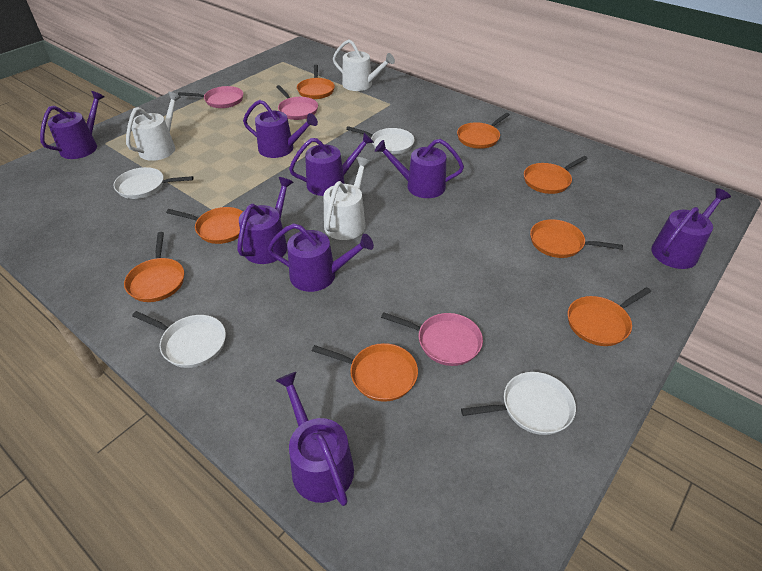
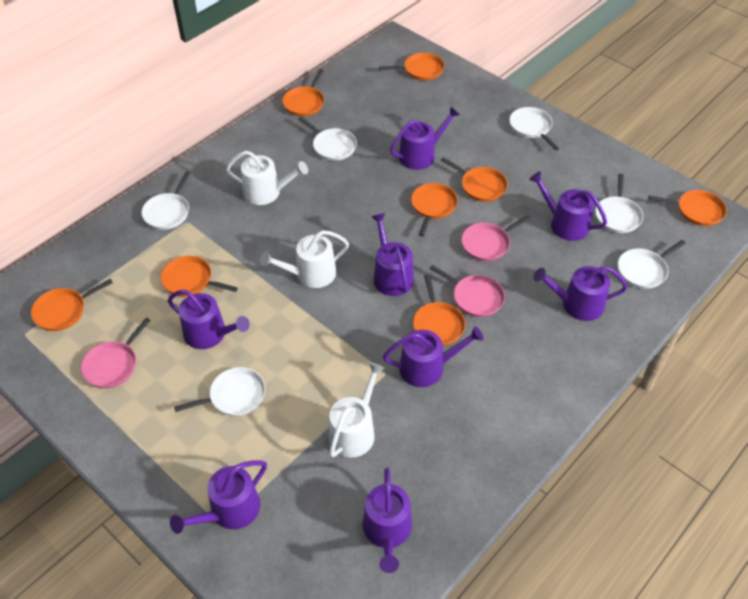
white pan: [114,167,193,199] [132,311,226,368] [346,126,415,155] [461,372,576,435] = 4 -> [141,171,190,230] [174,367,265,416] [298,117,357,161] [509,107,559,151] [595,174,643,233] [618,240,686,289] = 6

